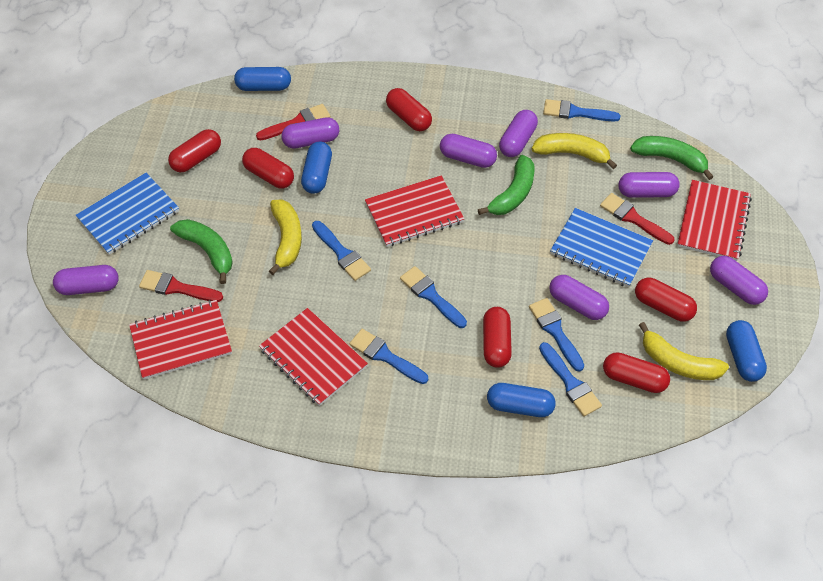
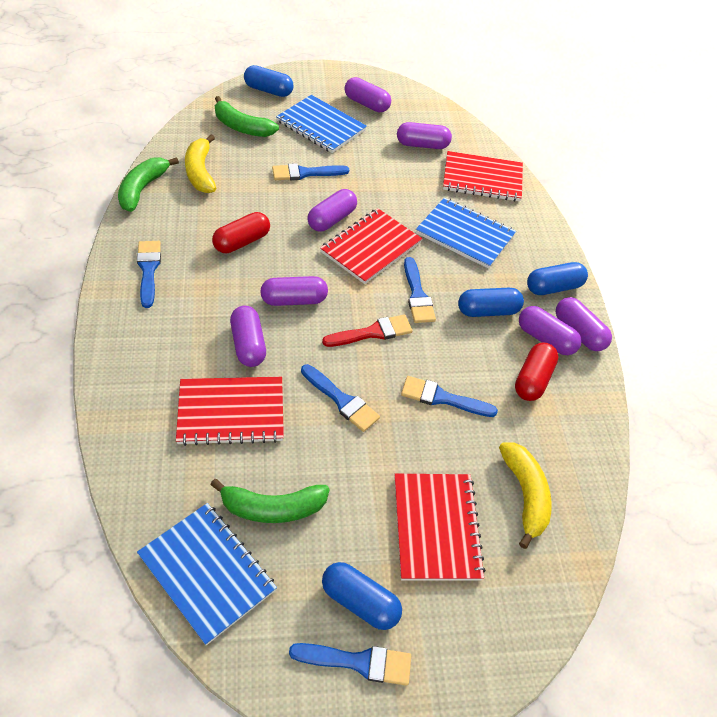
blue notebook: [76,173,179,255] [550,208,653,287] = 2 -> [137,503,277,646] [276,95,367,153] [416,197,516,269] = 3
red brush: [139,270,223,302] [256,104,331,141] [600,193,674,245] = 3 -> [322,315,413,347] = 1
red capsule: [168,129,221,172] [242,148,294,188] [386,88,432,131] [483,307,512,368] [603,352,670,393] [635,278,697,322] = 6 -> [212,212,270,253] [515,342,559,401] = 2
yellow banana: [269,200,302,275] [532,133,617,169] [639,322,729,380] = 3 -> [185,134,216,193] [499,442,552,549] = 2

